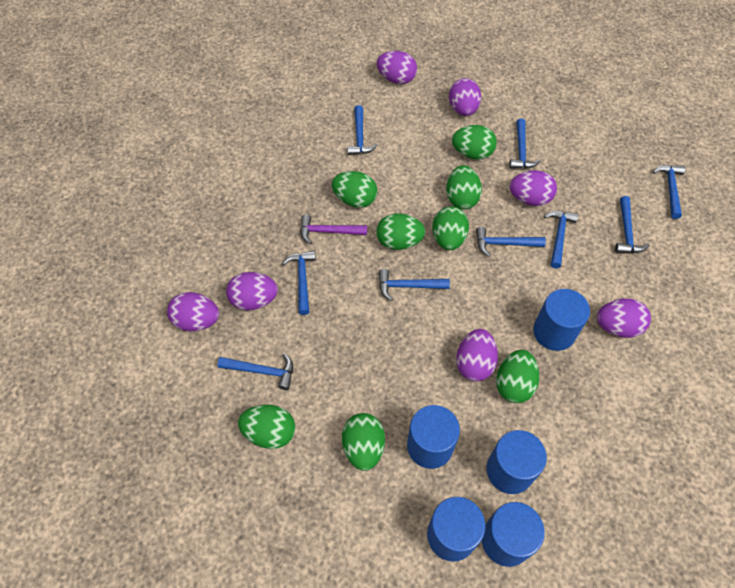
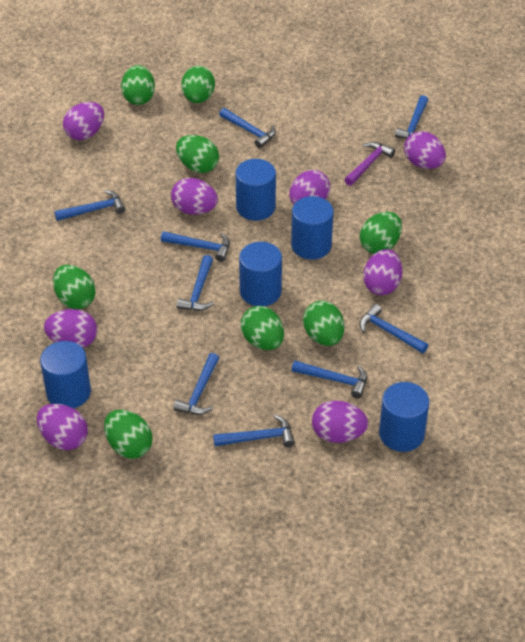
purple egg: [167,292,219,332] [226,272,278,310] [377,51,417,84] [449,78,481,116] [456,329,498,382] [510,170,557,206] [597,298,651,338] = 7 -> [37,404,88,450] [44,309,97,348] [63,102,104,140] [171,178,218,215] [289,170,330,205] [312,401,368,443] [363,249,402,295] [404,131,446,169] = 8

